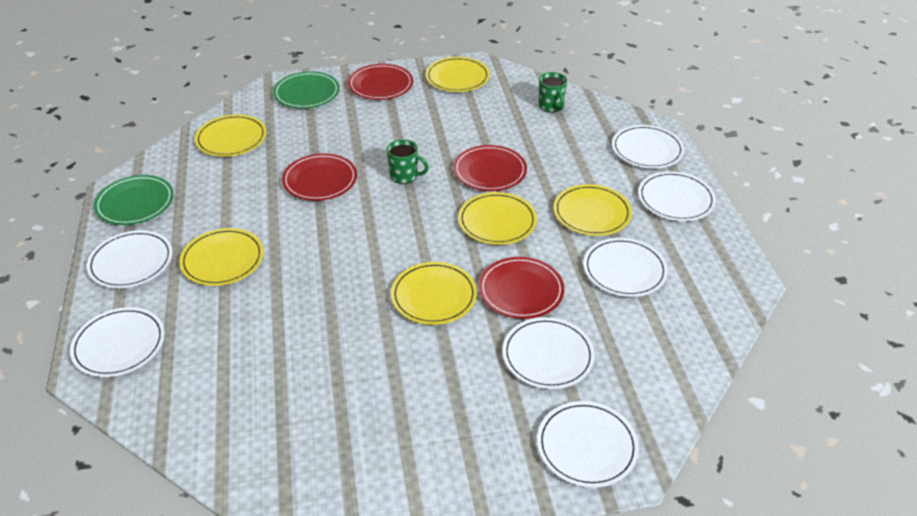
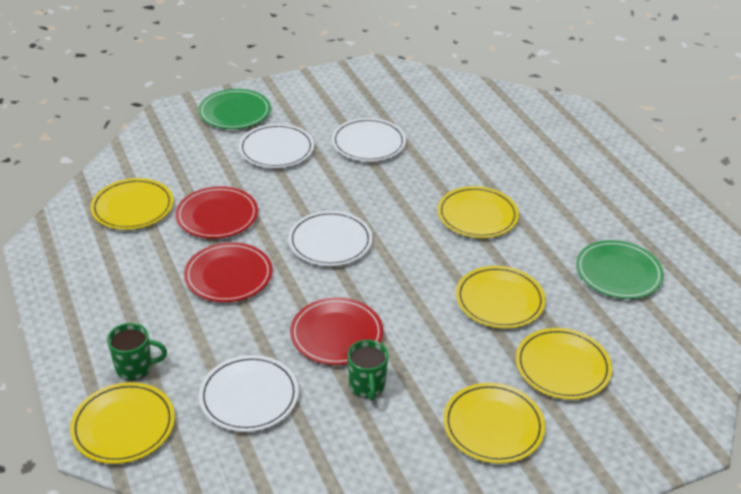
red plate: [282,153,357,201] [348,64,413,100] [453,145,527,191] [479,257,564,319] = 4 -> [176,186,258,239] [184,242,272,302] [290,297,383,365] = 3
white plate: [70,307,165,377] [87,230,173,288] [502,317,595,389] [537,401,639,488] [583,238,668,297] [612,125,684,169] [638,171,716,221] = 7 -> [199,355,299,432] [239,124,314,168] [288,211,373,266] [332,118,406,162] = 4

